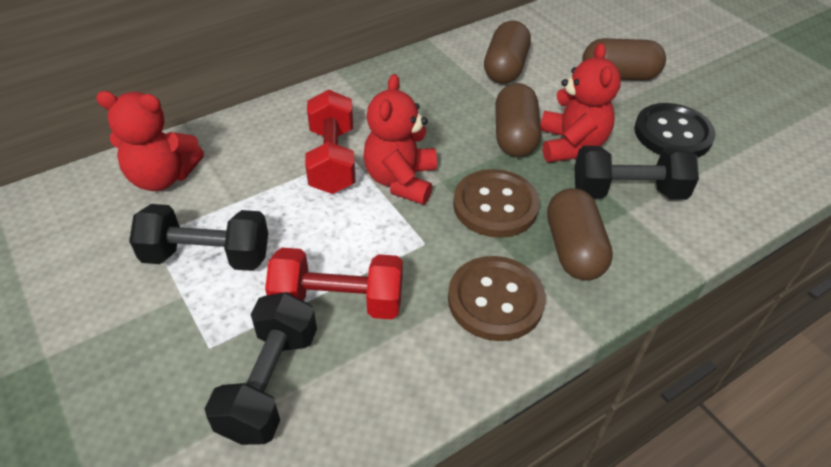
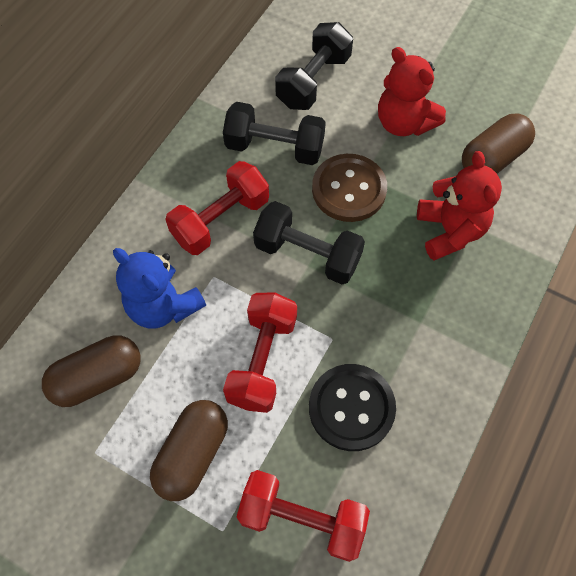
blue teddy bear: none = 0 -> [113,248,206,328] = 1
brown button: [448,256,546,341] [453,169,540,238] = 2 -> [312,154,387,222] = 1
brown capsule: [484,21,531,84] [495,83,541,157] [547,188,613,281] [582,38,666,80] = 4 -> [42,335,141,407] [150,400,228,501] [462,113,535,174] = 3
red dumbbell: [265,248,403,319] [305,89,356,194] = 2 -> [165,161,269,255] [223,293,297,413] [236,470,370,562] = 3
red teddy bear: [96,91,204,191] [363,74,437,205] [541,43,621,162] = 3 -> [378,47,446,136] [417,151,502,260] = 2

